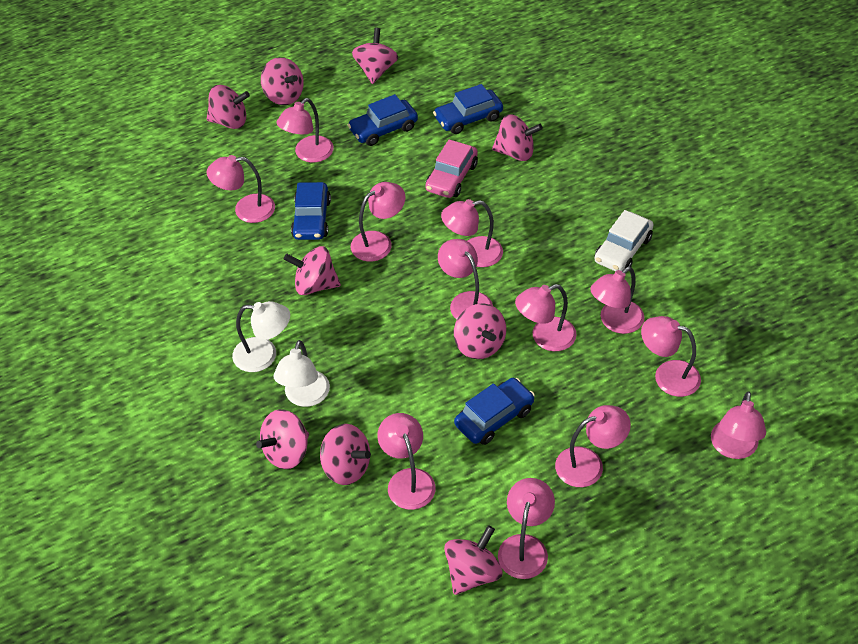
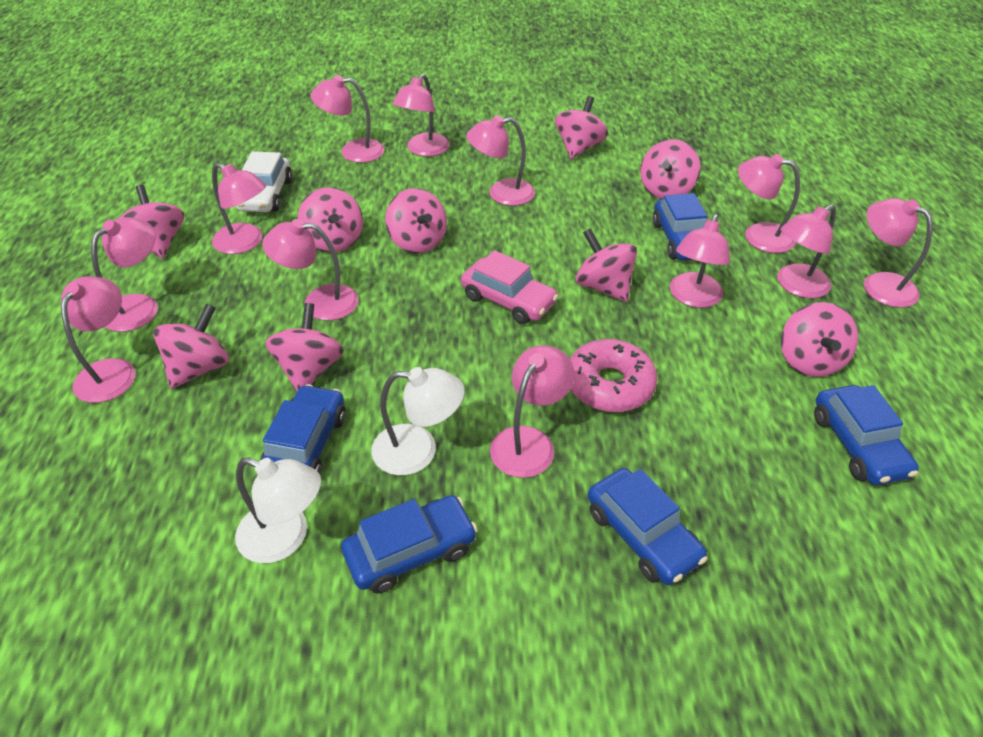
blue car: [291,182,331,240] [348,94,418,146] [433,84,503,134] [454,378,535,445] = 4 -> [260,384,346,474] [341,495,478,594] [588,468,708,585] [652,193,707,260] [814,385,919,485] = 5
pink donut: none = 0 -> [570,339,657,412] = 1

